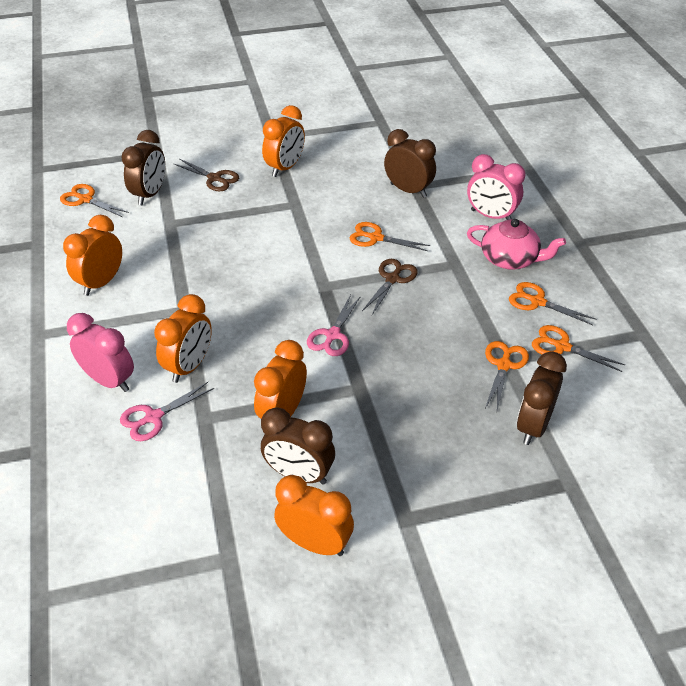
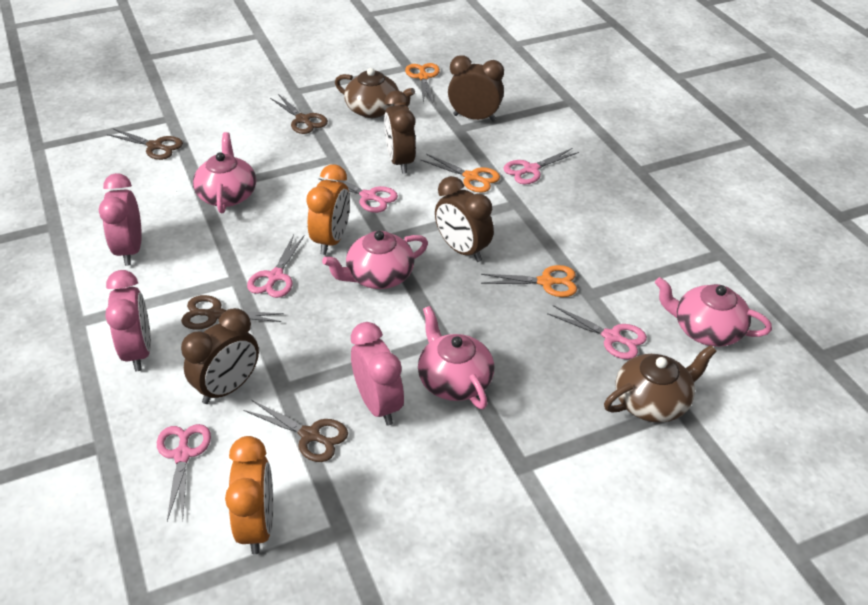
brown scissors: [174,159,239,191] [362,259,418,315] = 2 -> [107,128,183,160] [181,295,284,330] [243,400,348,462] [270,94,328,134] = 4
brown teapot: none = 0 -> [335,68,415,118] [604,345,717,423] = 2
orange clock: [63,215,122,296] [154,294,212,383] [254,340,307,419] [262,105,305,177] [274,475,354,556] = 5 -> [225,436,273,554] [306,164,350,255] = 2
orange scissors: [60,184,129,217] [350,222,430,251] [485,341,529,410] [509,282,597,325] [532,325,625,372] = 5 -> [405,63,440,103] [421,154,500,193] [481,265,577,297] = 3
pink clock: [67,313,134,392] [467,154,525,220] = 2 -> [99,173,142,266] [105,270,151,371] [351,322,404,426] = 3
pink scissors: [120,382,214,441] [307,294,361,356] = 2 -> [157,424,211,521] [247,235,305,298] [318,178,398,213] [503,148,579,184] [547,305,647,359] = 5
pink teapot: [467,219,566,270] = 1 -> [193,132,256,213] [322,231,428,289] [418,306,494,409] [655,277,772,347] = 4

